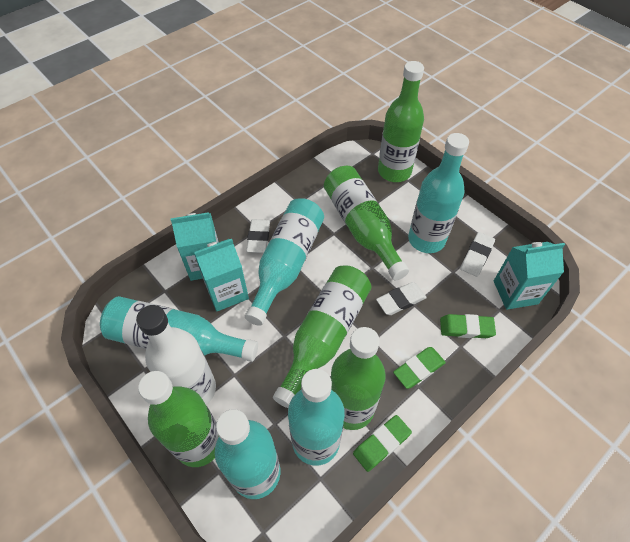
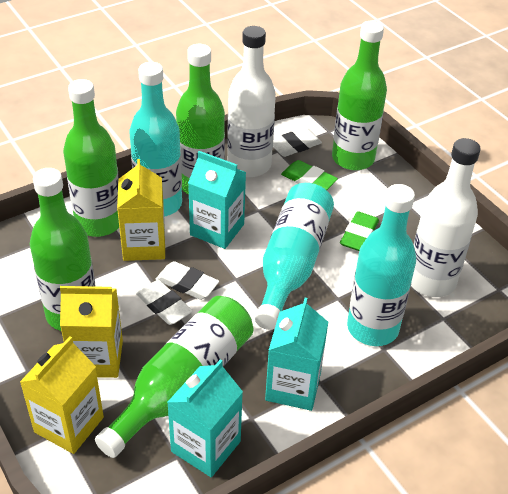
green eraser: [353,415,412,472] [393,347,446,389] [440,314,496,338] = 3 -> [281,160,338,190] [340,211,379,251] = 2
turquoise bottle: [100,296,258,362] [215,409,280,499] [245,198,324,326] [288,369,345,466] [408,133,469,253] = 5 -> [130,62,182,217] [255,183,334,330] [347,184,416,346] = 3
white bottle: [136,305,216,405] = 1 -> [227,26,276,177] [411,138,481,297] = 2
yellow carton: none = 0 -> [20,336,104,454] [60,286,123,378] [117,159,165,261] = 3

